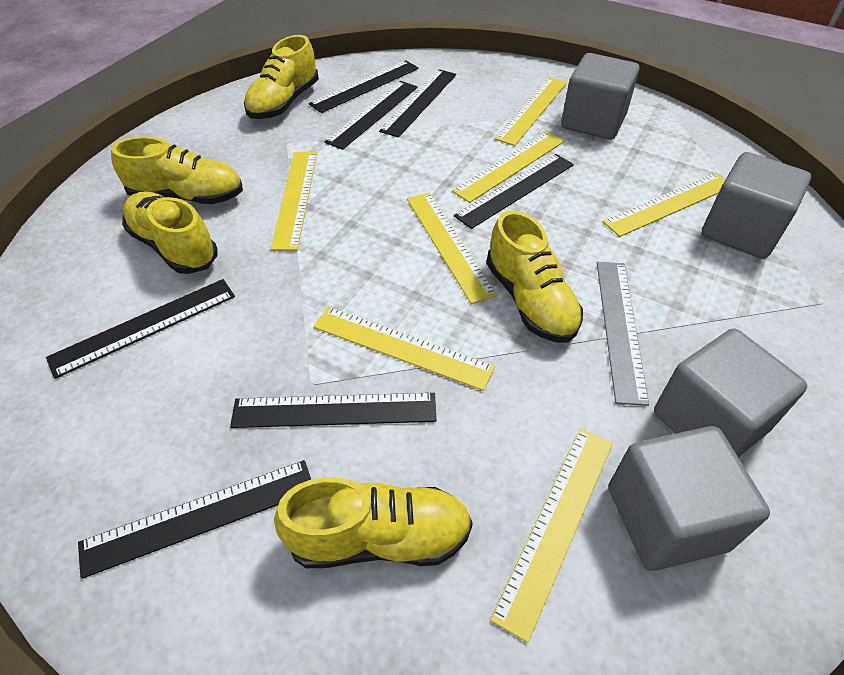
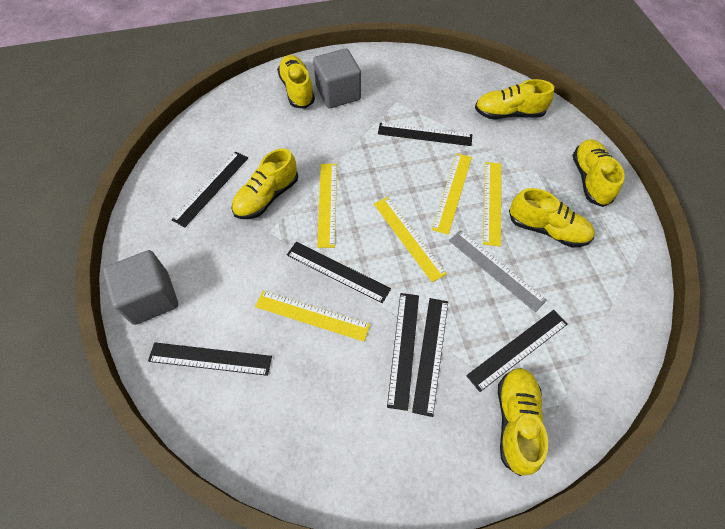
grey cube: [561,53,640,140] [609,426,770,571] [654,328,807,457] [702,152,811,259] = 4 -> [103,250,178,325] [313,48,361,108] = 2
yellow ruler: [271,152,317,251] [314,306,495,391] [407,192,497,304] [452,131,565,203] [490,428,613,643] [495,77,567,146] [603,173,725,237] = 7 -> [255,291,370,341] [317,164,337,248] [374,197,447,282] [432,153,472,235] [483,162,501,247] = 5
yellow shoe: [111,136,243,204] [122,191,218,274] [244,35,319,119] [274,477,473,568] [486,211,583,343] = 5 -> [232,148,298,219] [277,55,315,109] [475,79,554,119] [498,368,548,476] [509,188,595,247] [573,139,625,207] = 6

